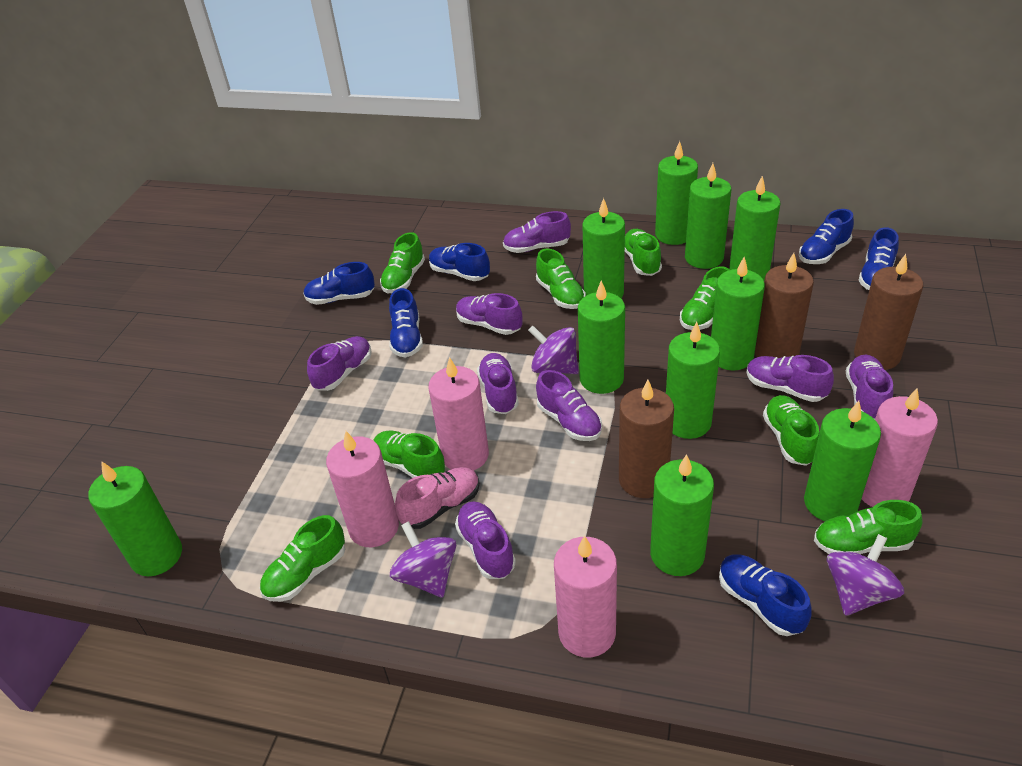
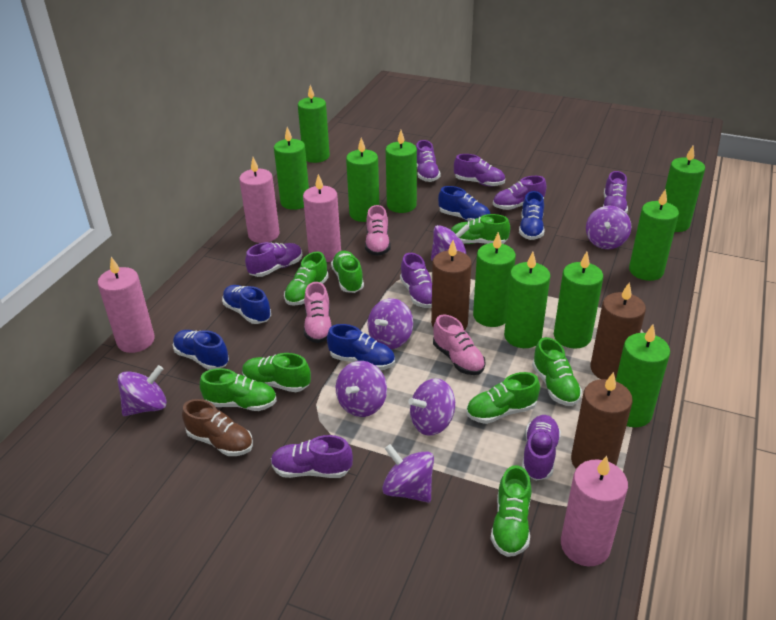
blue shoe: [303,262,375,305] [389,288,423,357] [429,243,490,281] [719,554,812,636] [799,209,854,264] [858,227,899,290] = 6 -> [173,330,229,370] [222,285,271,324] [327,324,395,370] [438,186,490,222] [519,191,545,240] = 5
brown shoe: none = 0 -> [182,399,253,456] = 1
pink shoe: [395,467,480,529] = 1 -> [304,282,333,343] [365,205,391,256] [433,315,486,375] = 3
purple spinning top: [390,521,456,598] [528,326,579,374] [827,534,904,616] = 3 -> [117,365,167,416] [336,361,387,417] [367,298,413,349] [382,444,434,503] [408,378,455,436] [431,224,470,261] [586,206,631,249] = 7

